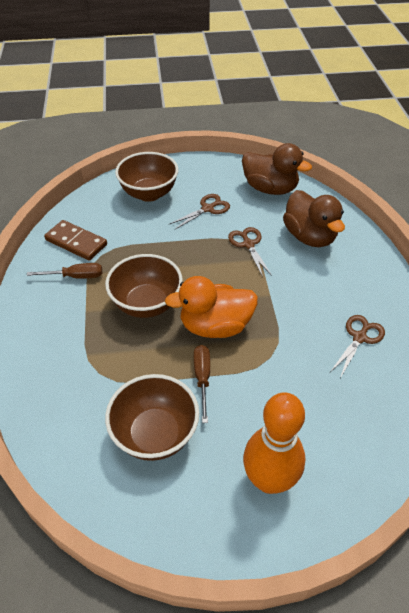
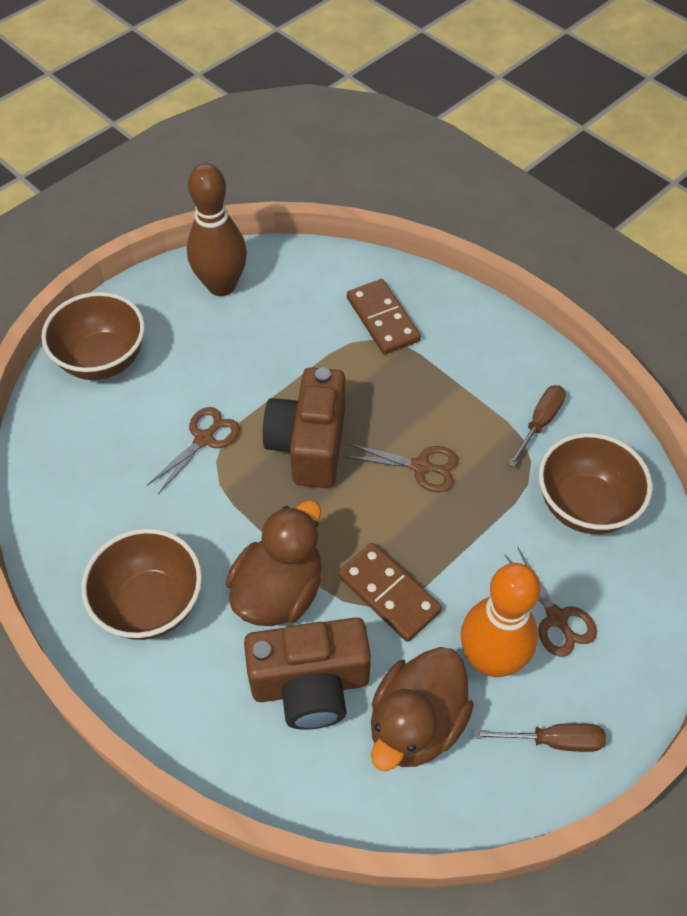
brown bowling pin: none = 0 -> [187,163,247,296] = 1
brown camera: none = 0 -> [244,617,371,730] [263,367,345,488] = 2
brown domino: [44,220,107,261] = 1 -> [338,543,442,642] [347,279,421,355] = 2
orange duck: [165,276,258,338] = 1 -> none = 0

